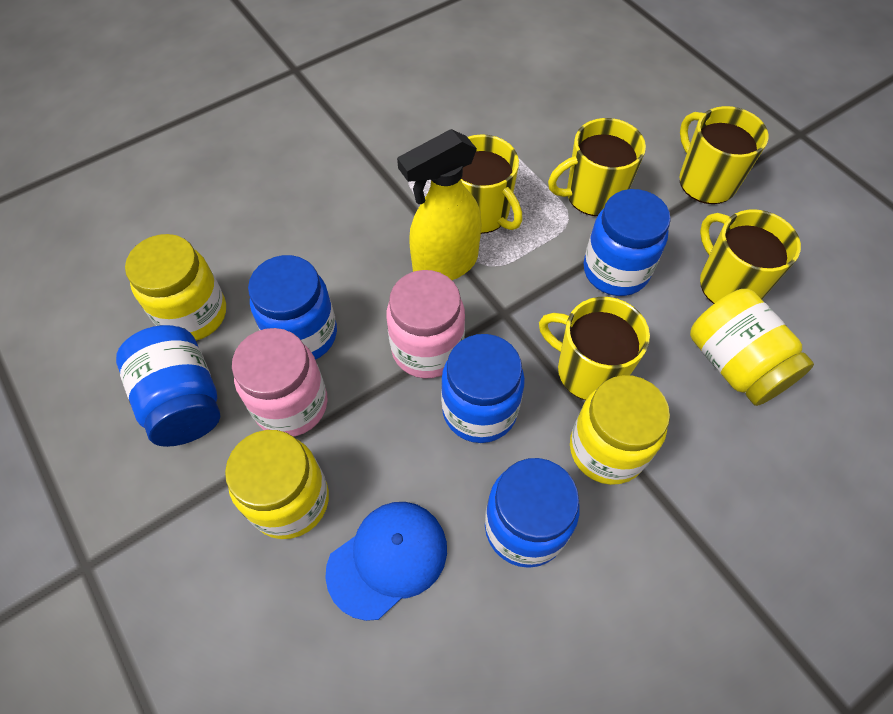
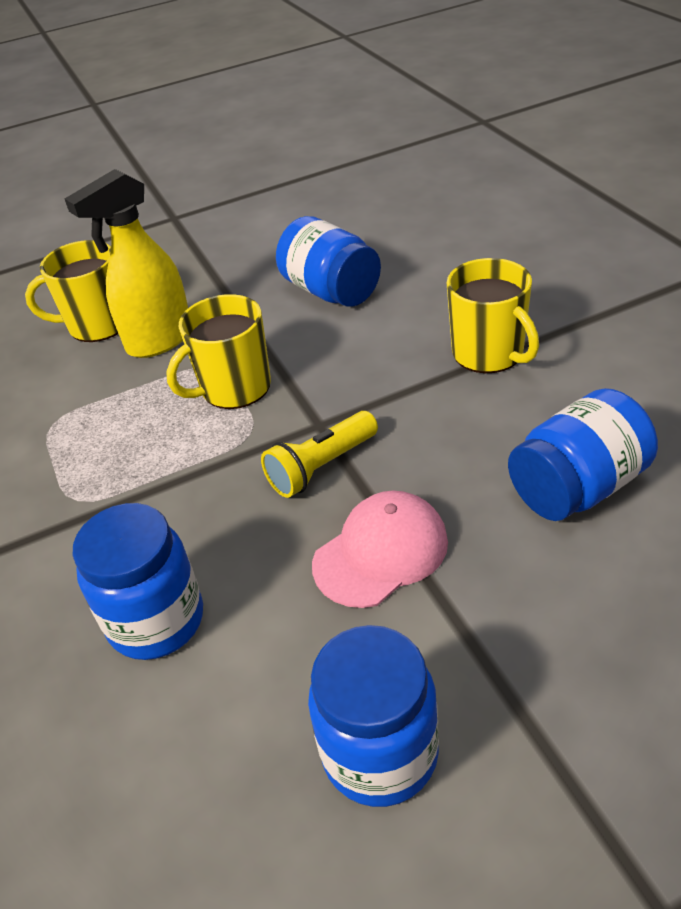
blue cap: [325,502,447,621] = 1 -> none = 0
blue jar: [116,325,220,447] [248,255,337,360] [441,334,525,443] [485,458,579,568] [584,189,671,296] = 5 -> [73,503,203,660] [276,216,381,307] [308,625,439,807] [508,388,658,521] = 4
pink cap: none = 0 -> [312,491,448,608] = 1
pink jar: [232,328,328,437] [386,270,465,378] = 2 -> none = 0
yellow flashlight: none = 0 -> [261,411,378,498] = 1
yellow jar: [125,234,226,341] [225,430,329,539] [570,375,670,485] [690,289,814,406] = 4 -> none = 0
yellow mug: [461,134,523,234] [539,297,650,400] [548,118,646,216] [679,106,769,204] [700,210,801,304] = 5 -> [25,240,118,342] [166,294,271,409] [447,258,539,373] = 3

